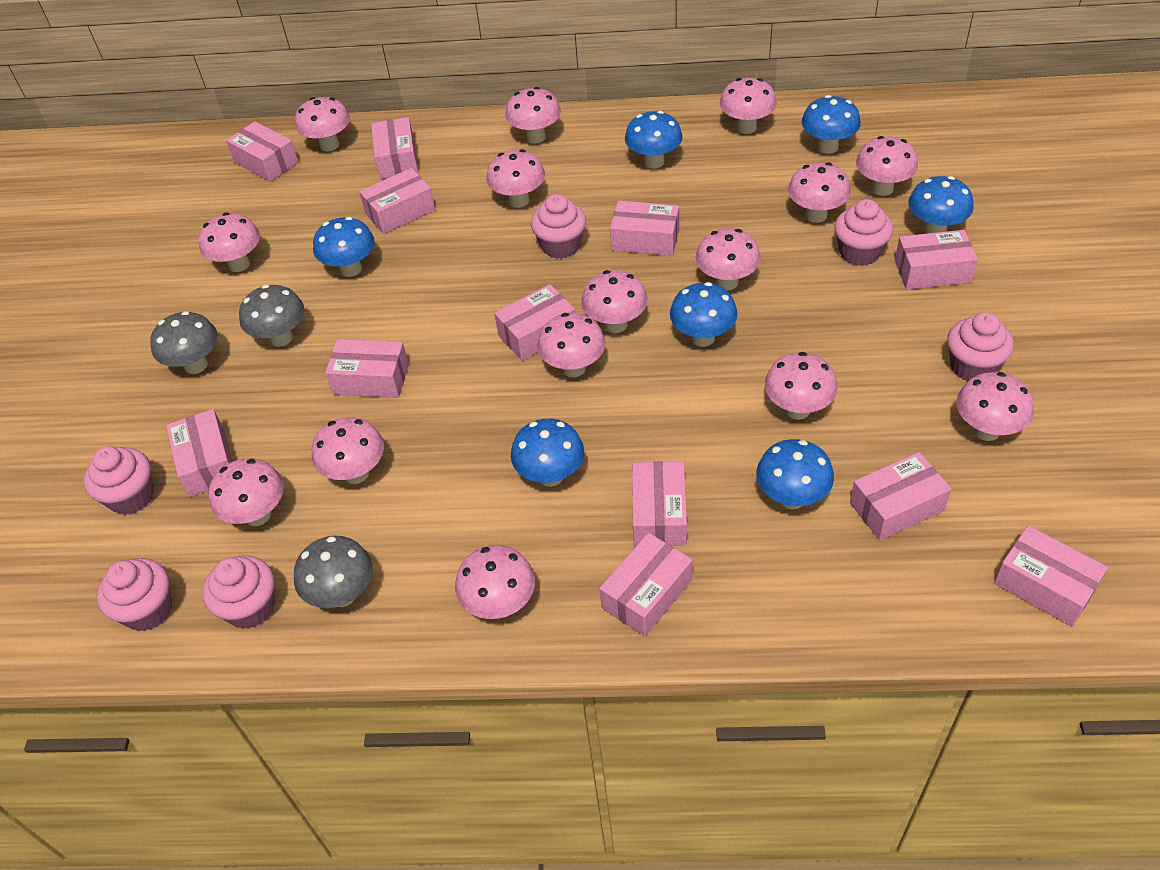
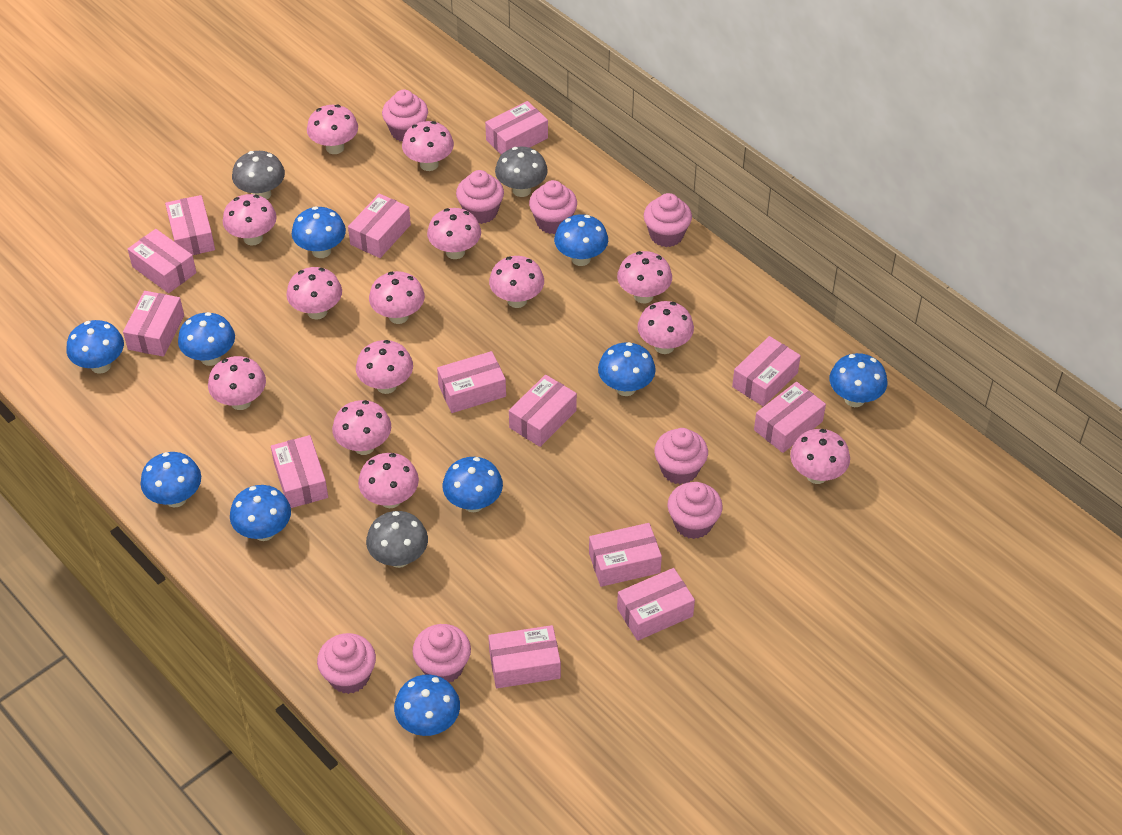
blue mushroom: [313,217,375,277] [511,419,584,487] [625,111,683,169] [670,282,738,347] [756,439,834,509] [802,95,861,154] [908,176,974,234] = 7 -> [66,320,124,374] [141,452,201,507] [178,312,235,366] [230,485,291,541] [292,206,346,258] [394,674,460,736] [442,457,503,512] [554,214,608,266] [598,342,656,396] [830,353,887,407] = 10
pink box: [166,409,233,497] [226,121,298,182] [325,339,409,398] [359,168,435,234] [371,117,418,179] [494,284,575,361] [600,533,693,636] [610,201,679,256] [632,461,687,546] [850,452,952,540] [895,230,978,290] [994,525,1108,627] = 12 -> [123,291,184,357] [128,229,196,293] [165,195,215,255] [271,435,328,508] [348,194,411,258] [437,351,506,413] [485,101,548,155] [488,625,561,688] [509,375,577,447] [589,523,662,587] [617,568,695,641] [732,336,801,407] [754,382,826,453] = 13
pink cupcake: [84,446,154,515] [97,558,172,631] [202,555,275,629] [531,194,586,259] [834,199,893,266] [947,312,1014,381] = 6 -> [317,633,376,694] [382,90,428,142] [412,624,471,683] [456,170,504,224] [529,180,577,234] [644,193,692,247] [654,428,708,484] [667,482,723,539] = 8
pink mushroom: [198,213,260,272] [209,458,284,526] [295,97,350,152] [312,417,384,484] [455,545,535,619] [486,149,545,208] [505,87,561,144] [537,313,606,377] [581,270,647,333] [695,228,761,291] [720,78,777,134] [765,352,837,420] [788,162,851,223] [856,136,918,196] [956,372,1034,441] = 15 -> [208,356,266,410] [223,194,277,245] [286,267,342,320] [307,105,358,154] [332,400,391,455] [356,340,413,394] [358,453,419,508] [369,271,425,324] [402,121,454,171] [427,208,481,259] [489,256,544,308] [617,251,672,303] [637,301,694,354] [790,429,850,484] = 14

